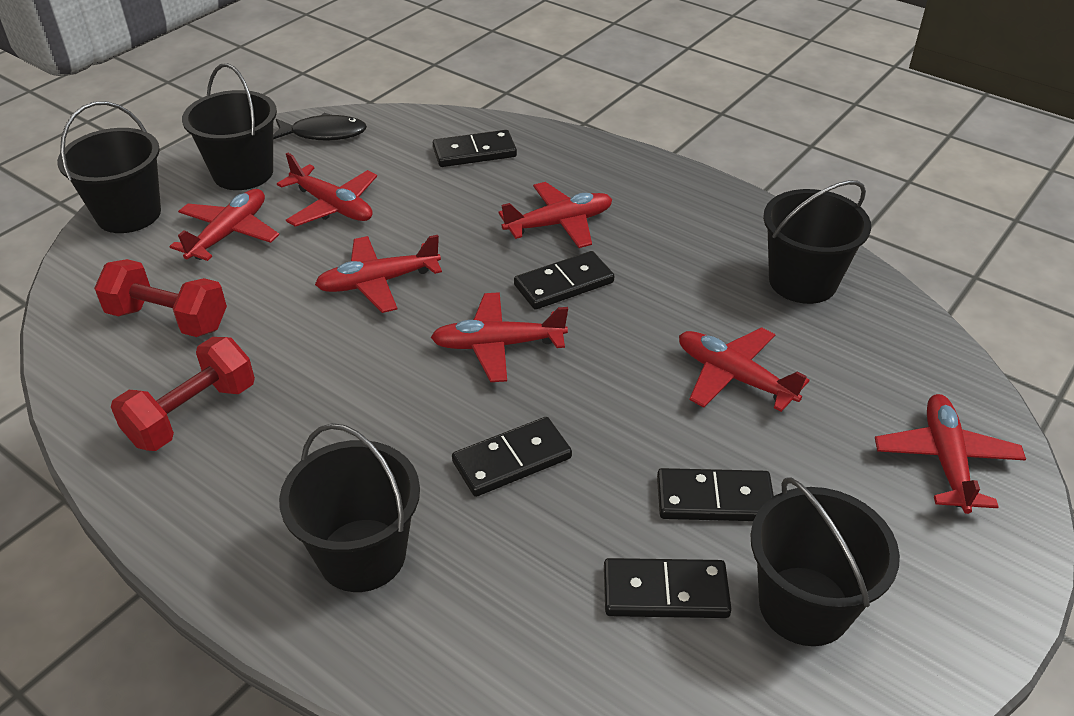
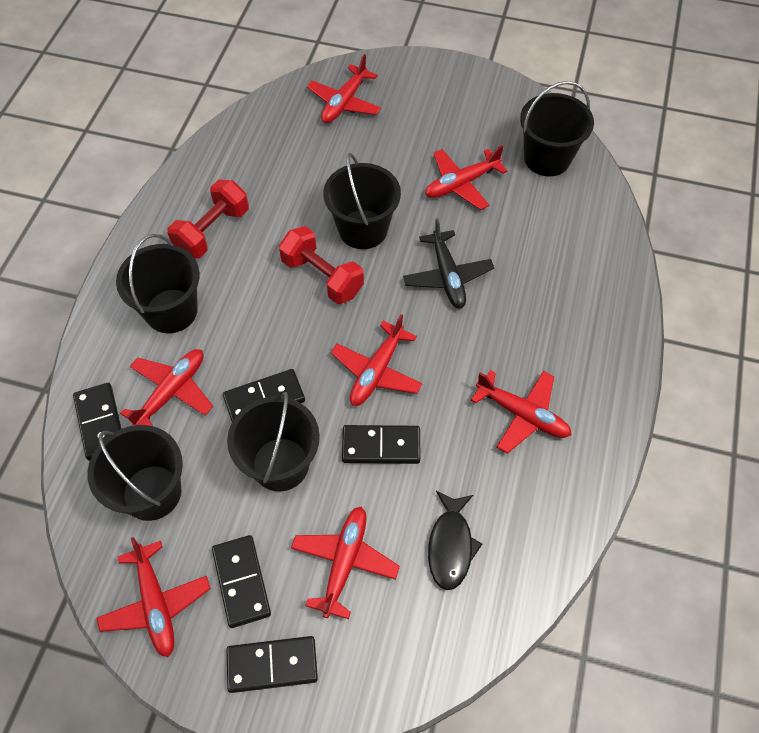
black plane: none = 0 -> [403,218,494,309] = 1

